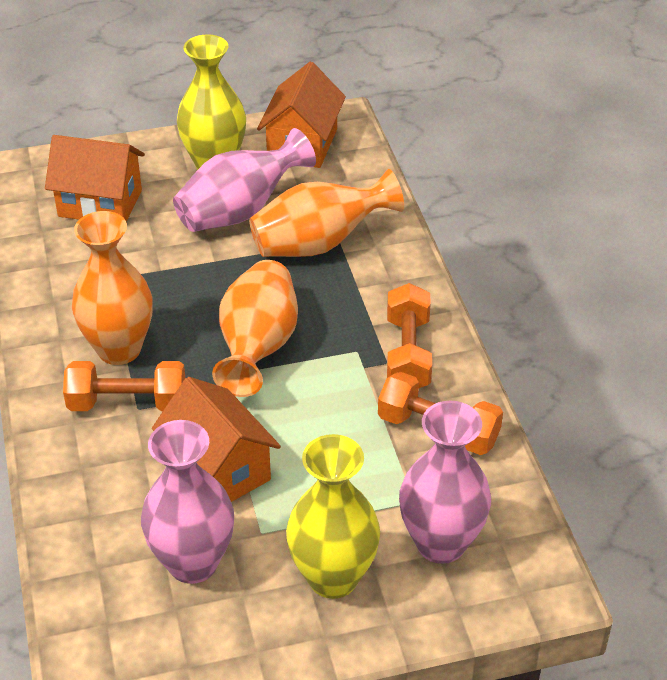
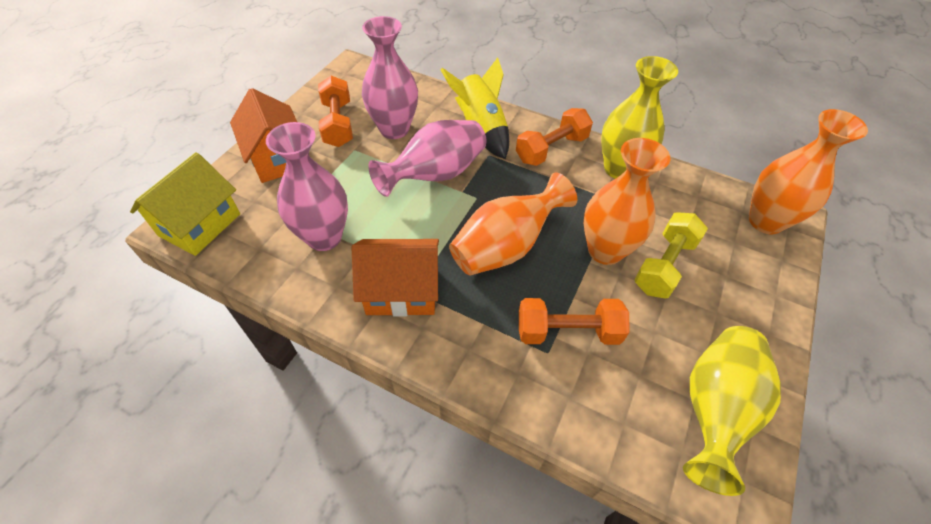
orange house: [45,135,145,222] [152,377,281,502] [257,62,346,168] = 3 -> [230,88,297,183] [351,239,439,316] = 2
yellow dumbbell: none = 0 -> [634,212,708,298] = 1
yellow house: none = 0 -> [130,152,240,256] = 1
yellow rocket: none = 0 -> [440,58,509,159] = 1

